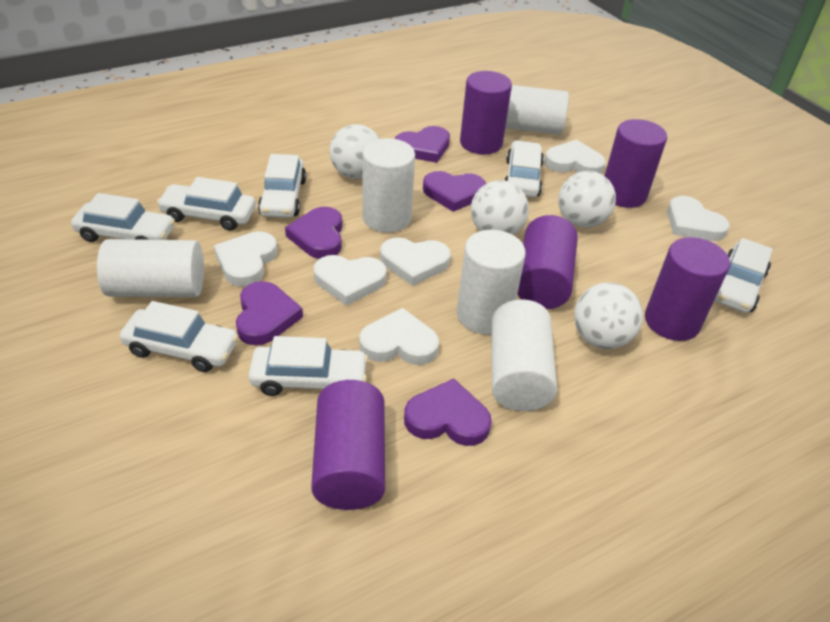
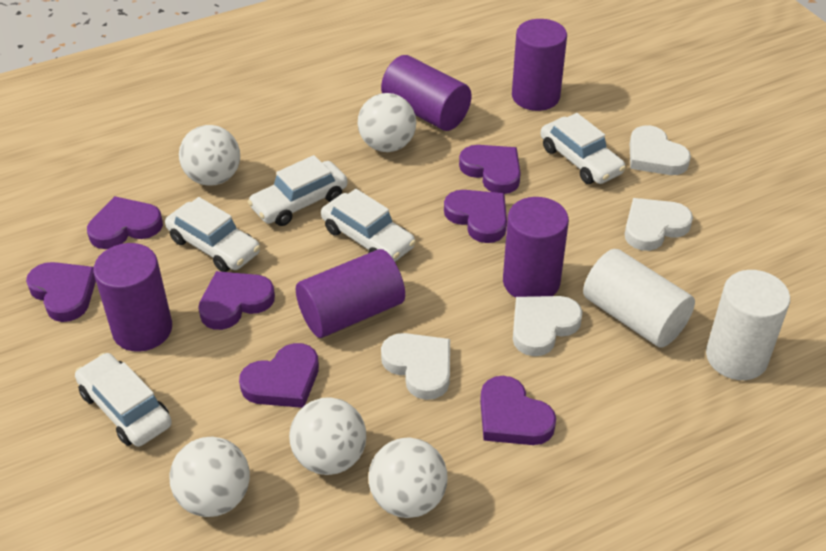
purple heart: [236,281,303,345] [285,206,342,259] [395,126,450,163] [404,378,492,446] [423,171,486,212] = 5 -> [26,262,96,322] [87,196,163,249] [198,271,275,330] [239,343,319,408] [444,190,507,243] [459,145,521,194] [480,376,556,445] = 7
white ball: [330,124,380,179] [471,180,529,235] [558,171,616,228] [574,282,643,349] = 4 -> [169,437,250,517] [179,125,240,186] [289,397,366,475] [358,93,416,152] [368,437,448,518] = 5
white car: [71,193,175,242] [120,301,239,372] [157,177,256,230] [248,336,368,396] [258,154,306,218] [504,140,544,197] [715,238,773,313] = 7 -> [75,353,172,447] [165,197,260,272] [248,155,348,226] [321,189,416,262] [541,113,626,184] = 5
white cylinder: [97,239,204,297] [362,138,415,233] [457,230,526,335] [491,299,557,411] [505,85,569,135] = 5 -> [583,249,695,348] [706,270,790,380] = 2
white heart: [214,231,278,287] [313,255,387,306] [359,308,439,365] [380,237,451,286] [544,140,606,174] [667,196,730,241] = 6 -> [381,333,450,400] [513,296,583,356] [625,198,693,251] [630,125,691,175] = 4

